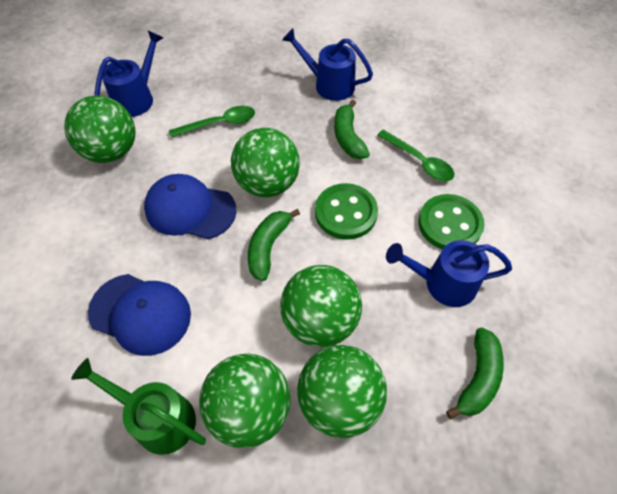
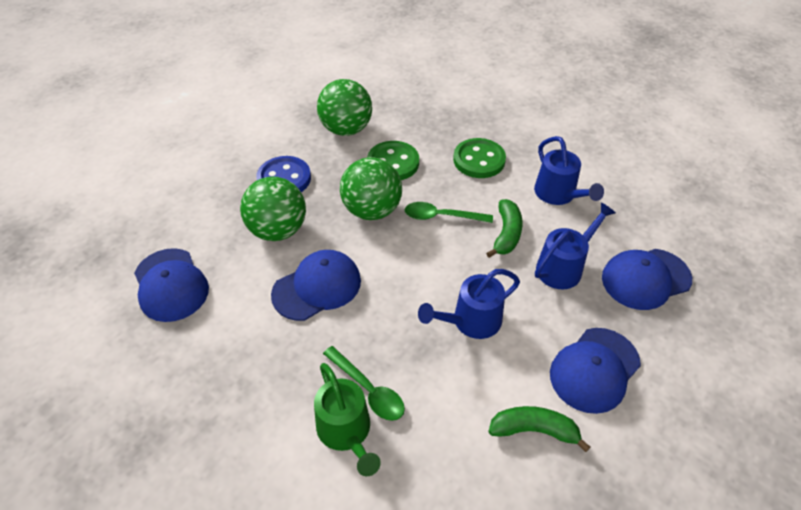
blue button: none = 0 -> [256,156,311,192] = 1
blue cap: [88,274,191,356] [144,174,237,239] = 2 -> [134,248,209,322] [271,250,361,321] [550,328,641,414] [602,249,692,310] = 4
green ball: [64,95,135,163] [199,354,291,448] [231,128,300,197] [280,265,362,347] [297,345,387,438] = 5 -> [240,177,306,241] [317,79,372,136] [340,157,402,220] = 3
green banana: [248,209,300,281] [334,100,370,159] [446,327,504,419] = 3 -> [486,199,523,258] [488,406,590,452] = 2

